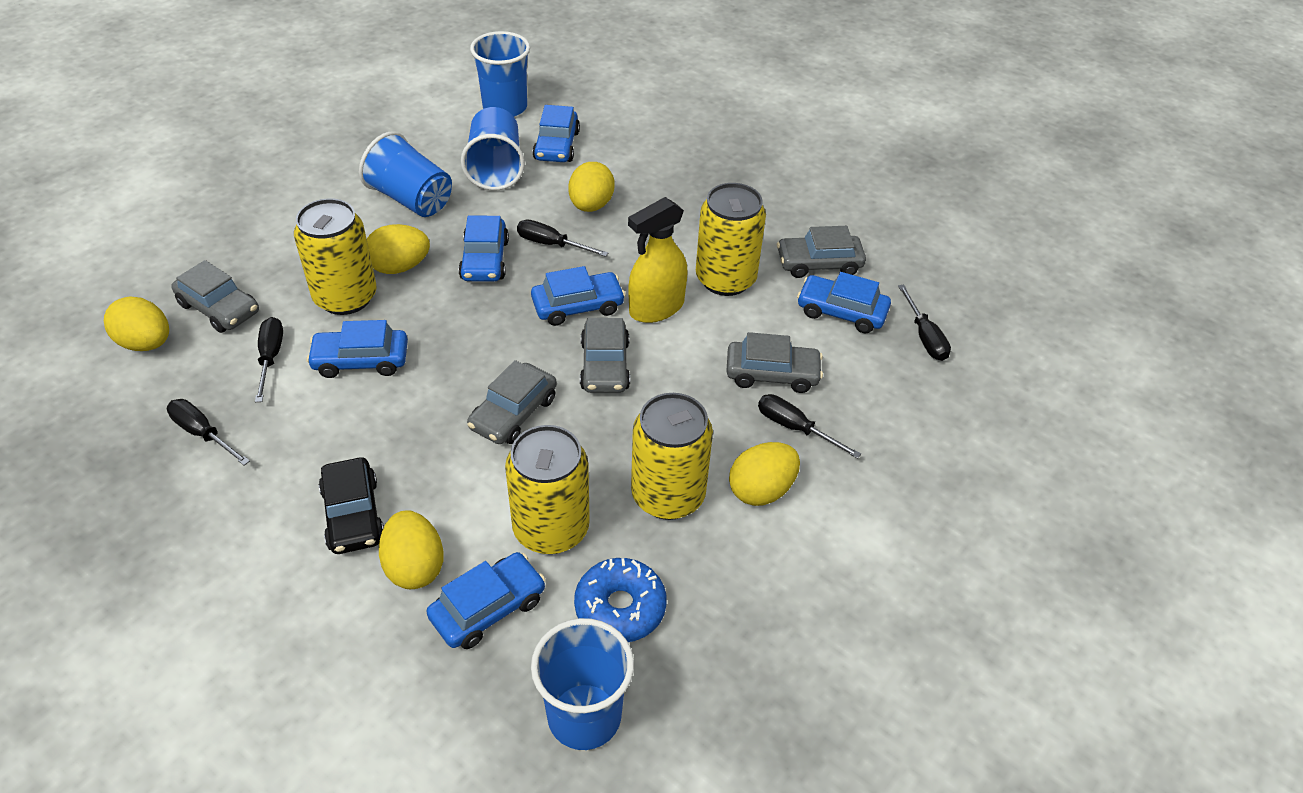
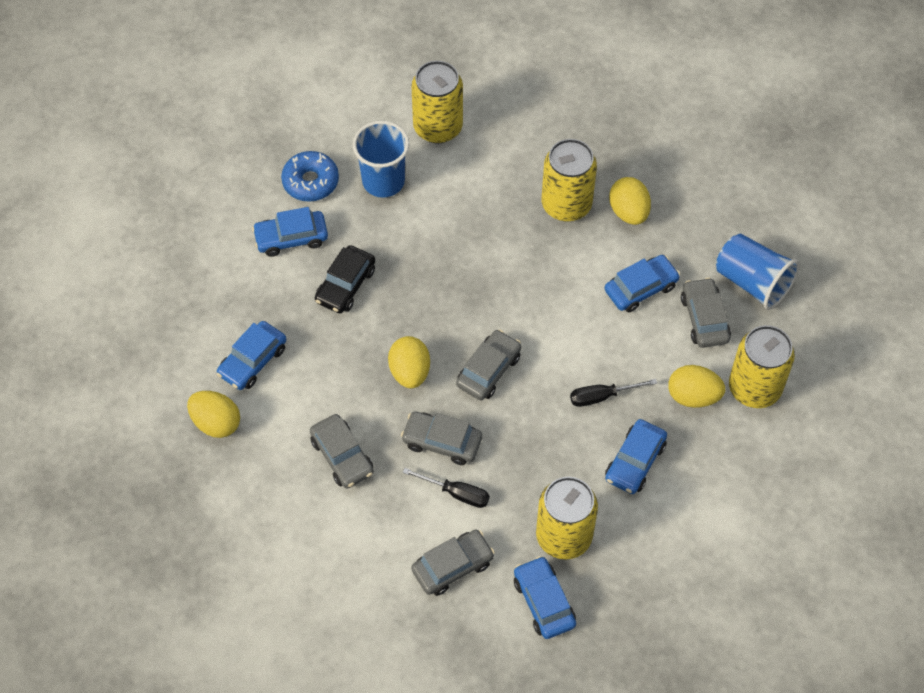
black screwdriver: [167,399,250,466] [255,317,283,402] [517,220,608,257] [758,394,861,459] [898,285,951,361] = 5 -> [402,468,490,508] [570,379,657,407] = 2
blue car: [307,320,408,378] [426,552,546,649] [458,215,509,282] [531,266,625,326] [533,105,580,162] [797,272,891,334] = 6 -> [217,321,286,390] [252,207,328,257] [514,556,576,639] [604,255,680,312] [605,419,667,494] = 5
blue cup: [359,131,452,217] [461,107,525,190] [470,31,530,117] [531,618,634,750] = 4 -> [352,121,409,198] [716,234,800,310] = 2
yellow egg: [104,296,169,351] [367,224,430,274] [379,510,444,589] [568,162,615,212] [729,442,800,506] = 5 -> [187,391,240,438] [388,336,430,388] [609,177,651,225] [668,365,725,408] = 4
yellow spray bottle: [628,197,688,323] = 1 -> none = 0

